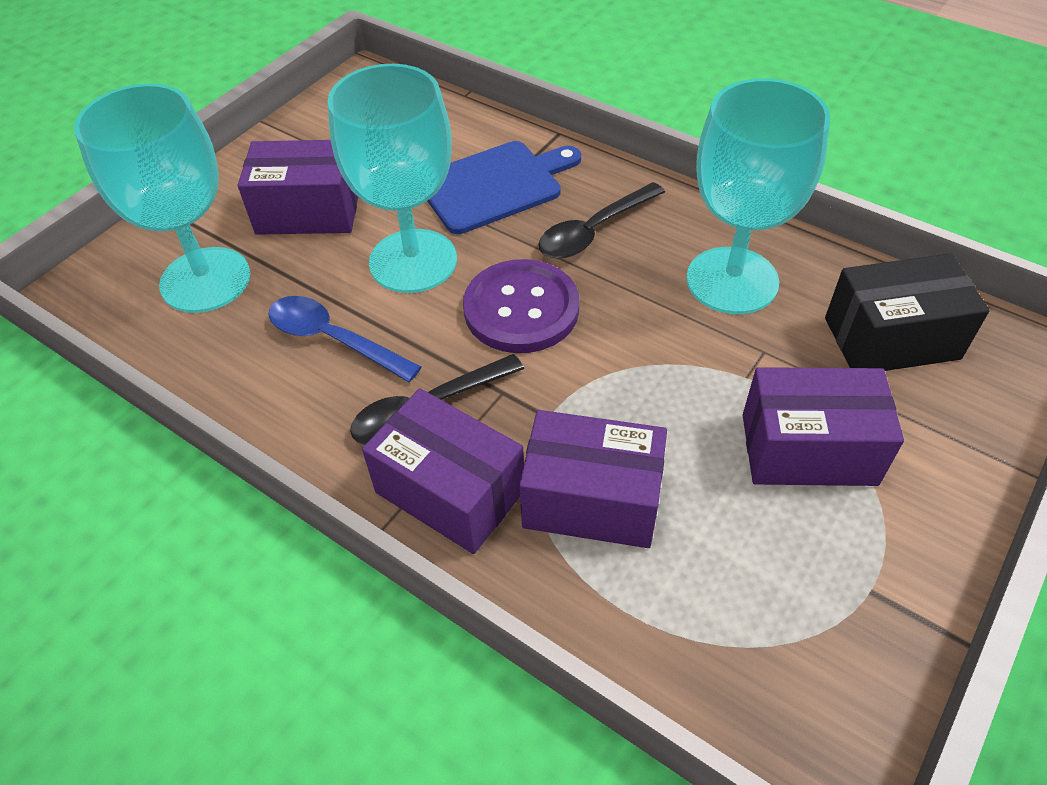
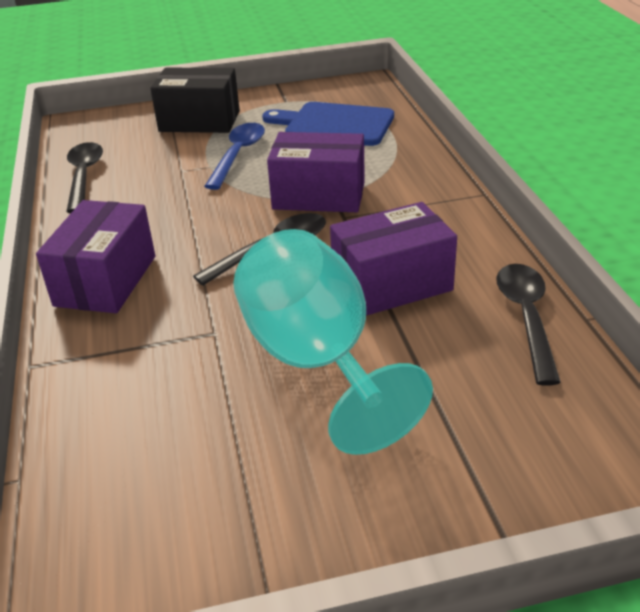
black spoon: [350,354,524,445] [538,182,665,259] = 2 -> [66,142,103,213] [193,213,326,285] [496,264,561,386] = 3
purple box: [238,140,358,235] [362,388,524,554] [519,410,667,548] [743,367,904,486] = 4 -> [36,200,155,313] [267,132,365,212] [330,202,457,316] = 3
purple button: [463,259,580,353] = 1 -> none = 0
turquoise goblet: [74,83,250,313] [328,64,457,293] [686,78,830,314] = 3 -> [233,229,433,455] = 1

